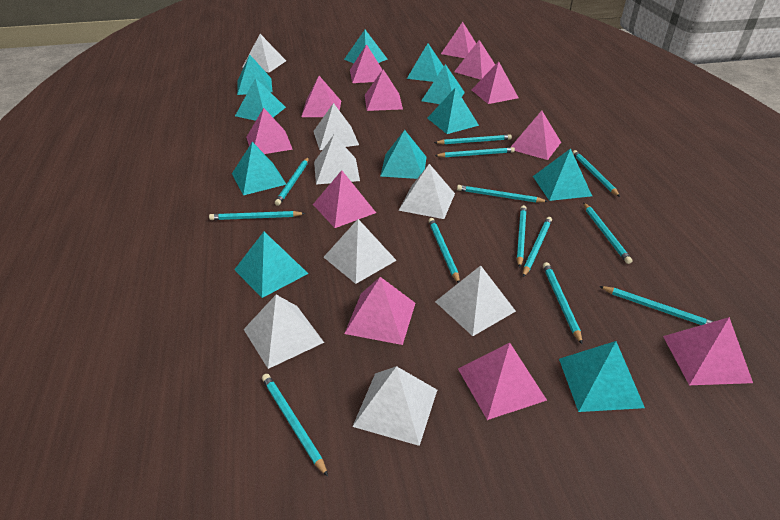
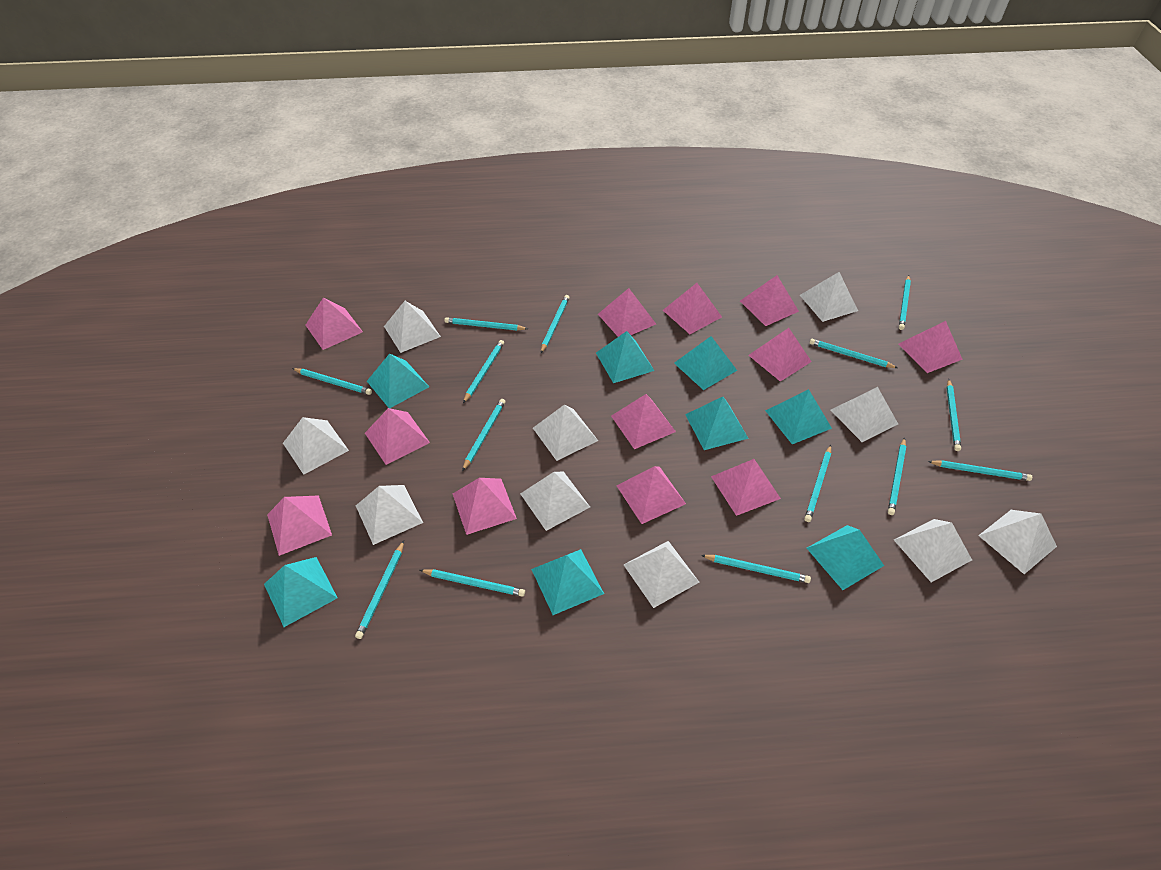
turquoise pencil: [209,211,306,220] [262,374,328,477] [275,157,309,206] [428,218,460,283] [434,134,512,145] [435,147,515,158] [457,185,548,203] [517,205,527,268] [523,217,552,277] [543,262,582,344] [572,150,620,197] [583,202,632,264] [599,286,713,325] = 13 -> [292,368,372,395] [355,541,404,639] [420,569,525,597] [444,317,528,330] [462,399,505,471] [463,340,504,403] [541,295,570,353] [701,555,811,583] [804,445,831,522] [809,339,898,368] [888,437,906,515] [899,275,911,330] [927,460,1032,481] [946,379,961,451] = 14
turquoise pyramid: [232,142,286,195] [234,232,308,298] [235,78,286,121] [237,54,273,95] [344,30,387,63] [380,130,426,179] [407,43,444,82] [421,64,465,104] [427,87,479,134] [533,148,592,201] [559,341,645,412] = 11 -> [264,557,338,627] [367,353,429,408] [531,549,604,615] [596,331,655,383] [674,336,737,390] [685,397,749,450] [765,389,832,444] [807,525,884,590] = 8
white pyramid: [243,34,286,72] [244,295,324,369] [313,103,359,150] [314,135,360,185] [324,219,397,284] [352,366,437,446] [398,164,455,219] [435,265,516,336] = 8 -> [283,417,349,475] [356,485,423,545] [384,301,441,353] [520,471,590,531] [533,404,598,461] [624,541,699,608] [800,272,858,322] [831,387,898,442] [894,519,972,582] [978,510,1057,574] = 10

